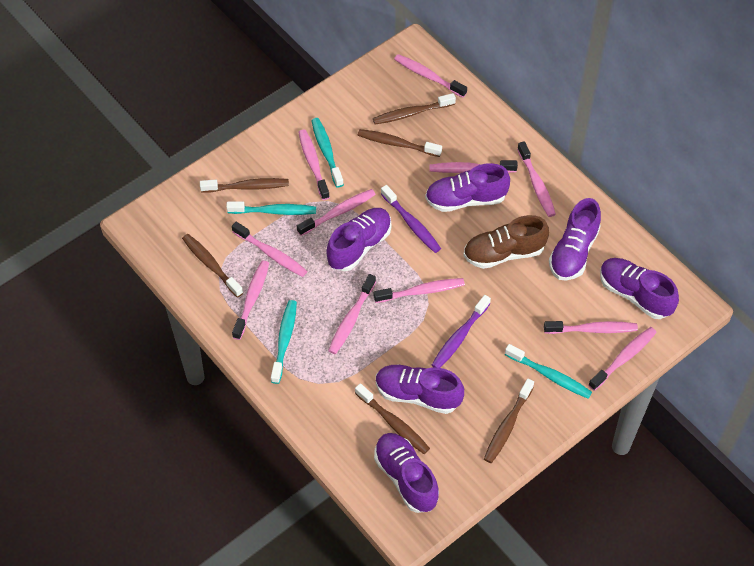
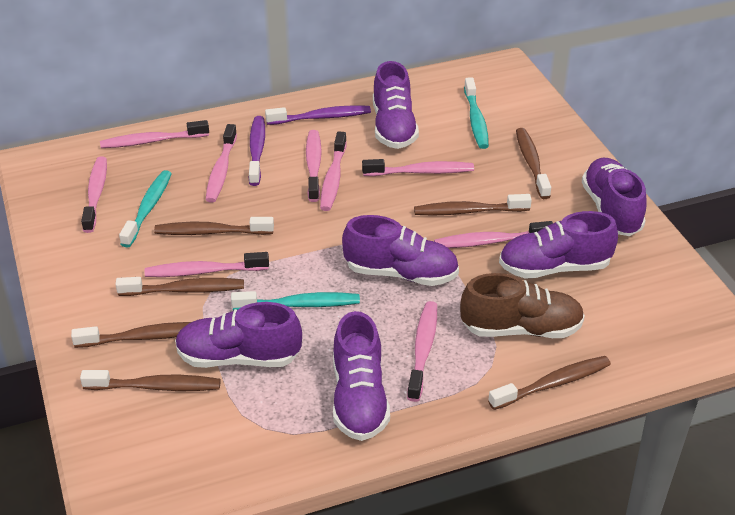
brown toothbrush: [182,234,243,298] [200,178,289,193] [355,383,430,454] [358,129,442,157] [373,93,456,125] [484,379,534,463] = 6 -> [71,322,191,348] [80,370,221,391] [115,277,244,296] [154,217,274,235] [414,194,532,216] [488,356,611,410] [516,128,551,199] = 7
pink toothbrush: [232,222,307,277] [232,261,269,340] [297,189,376,236] [298,130,330,200] [328,274,376,354] [374,278,465,303] [394,54,467,98] [429,160,518,173] [517,141,556,217] [544,321,638,334] [588,327,657,391] = 11 -> [81,156,107,233] [100,120,209,148] [145,252,269,277] [206,124,237,203] [306,130,322,202] [320,131,347,211] [362,159,474,176] [407,301,437,402] [434,221,553,248] = 9
turquoise toothbrush: [226,201,316,215] [271,300,297,384] [311,118,344,188] [505,344,592,399] = 4 -> [119,170,172,248] [231,291,360,311] [464,77,489,149] = 3

